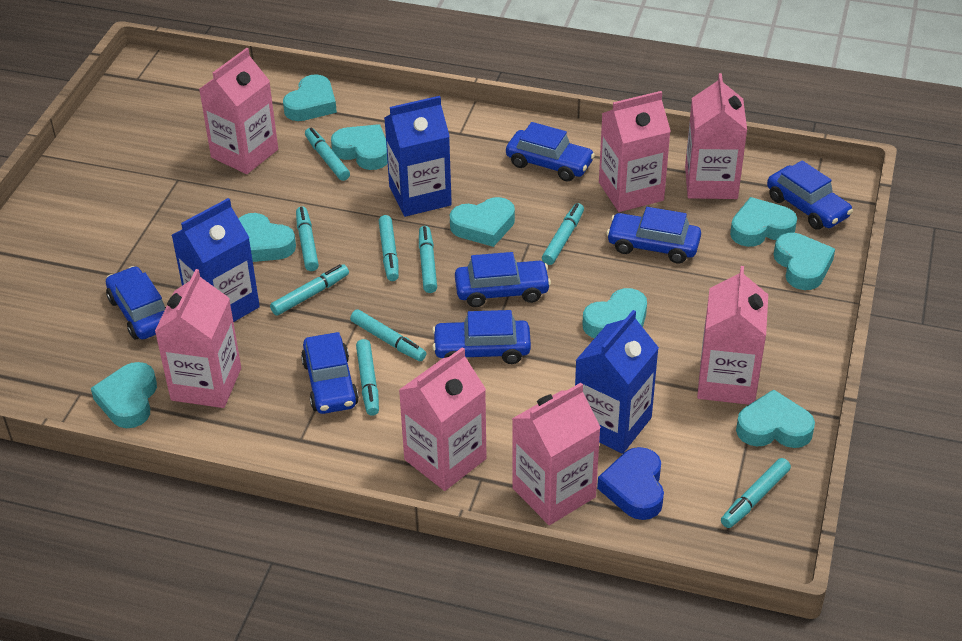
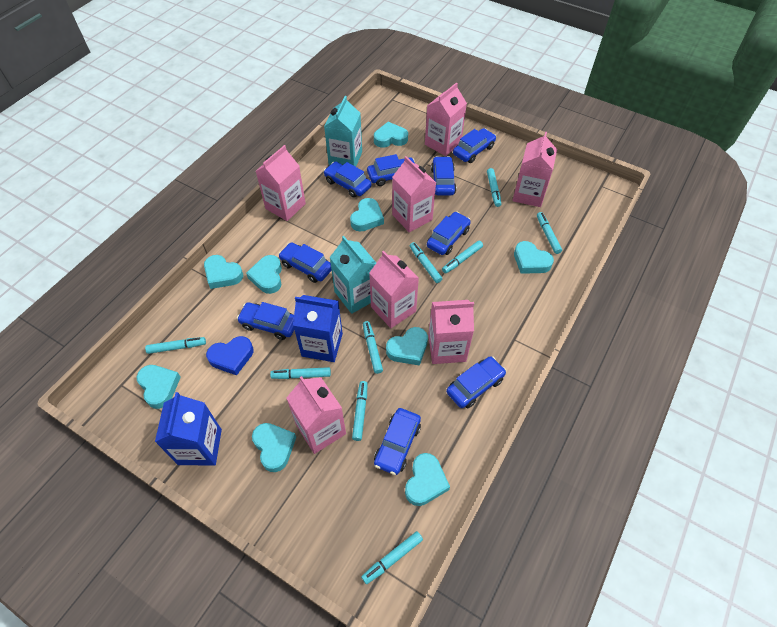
blue car: [106,266,166,340] [301,332,359,414] [432,310,531,364] [455,252,551,307] [506,122,595,181] [606,207,701,263] [767,160,853,230] = 7 -> [237,302,294,340] [278,242,332,283] [323,162,371,198] [367,154,414,186] [374,408,421,475] [427,212,471,255] [431,156,456,195] [446,356,506,408] [453,128,496,163] = 9
blue carton: [172,198,260,322] [384,96,452,217] [575,310,659,454] = 3 -> [155,392,222,465] [293,295,343,362] = 2
turquoise carton: none = 0 -> [324,96,362,167] [330,236,376,314] = 2

